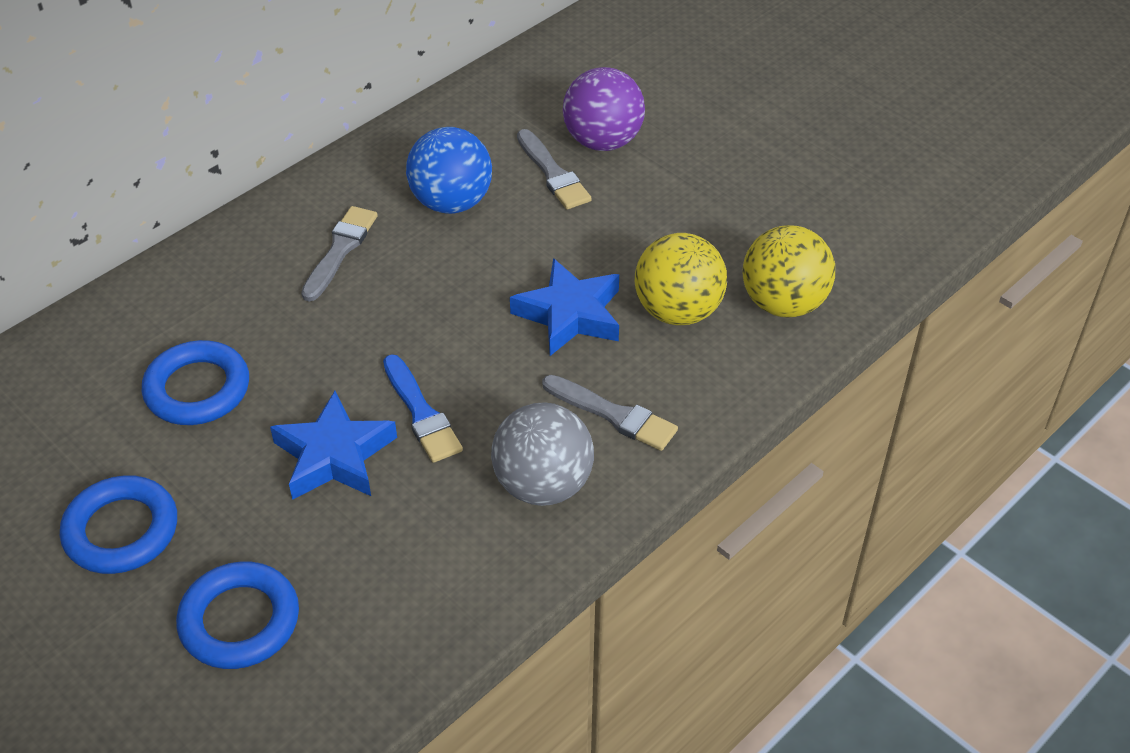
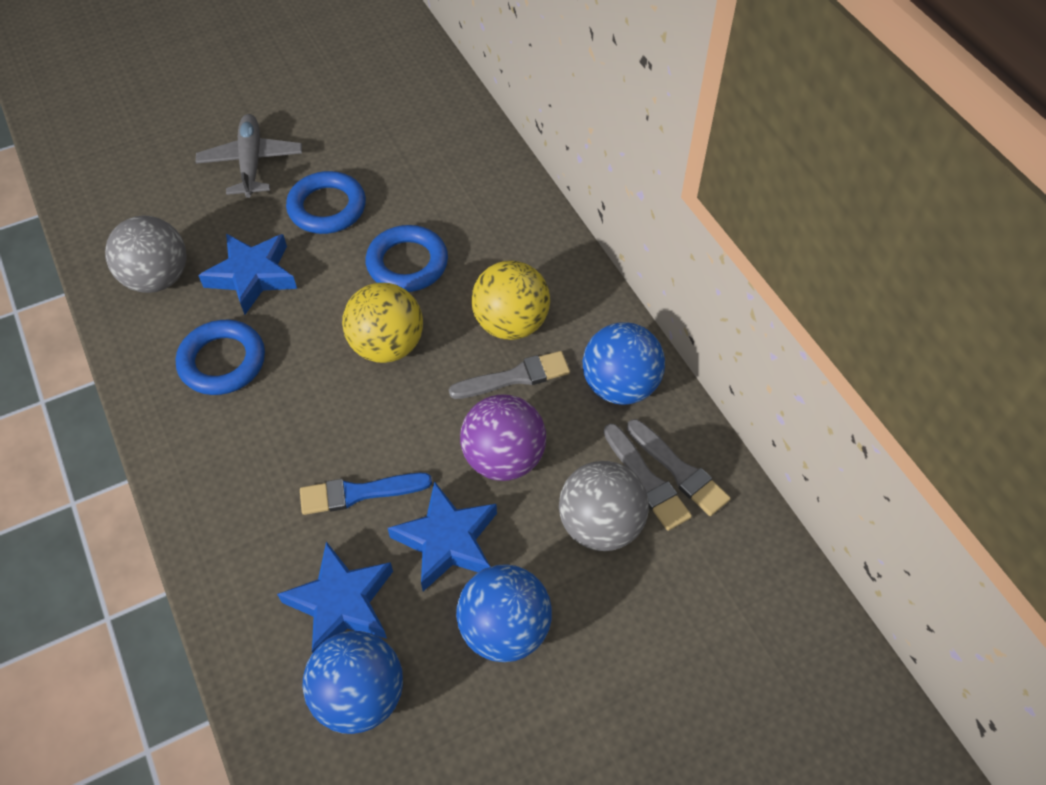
blue ball: [406,127,492,214] = 1 -> [302,631,403,734] [456,564,552,662] [582,322,665,405] = 3
blue star: [270,391,397,500] [510,258,619,356] = 2 -> [198,234,297,315] [277,541,393,653] [388,481,497,591] = 3
grey ball: [491,402,594,506] = 1 -> [105,215,187,293] [559,461,649,551] = 2
grey plane: none = 0 -> [196,114,302,198] = 1

